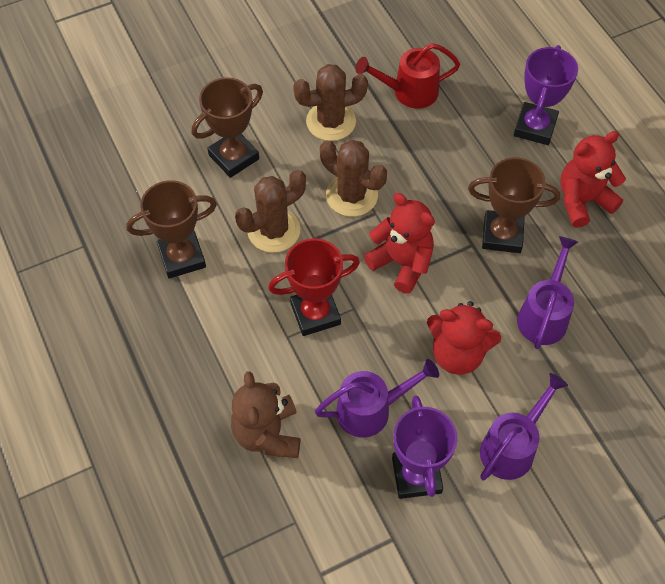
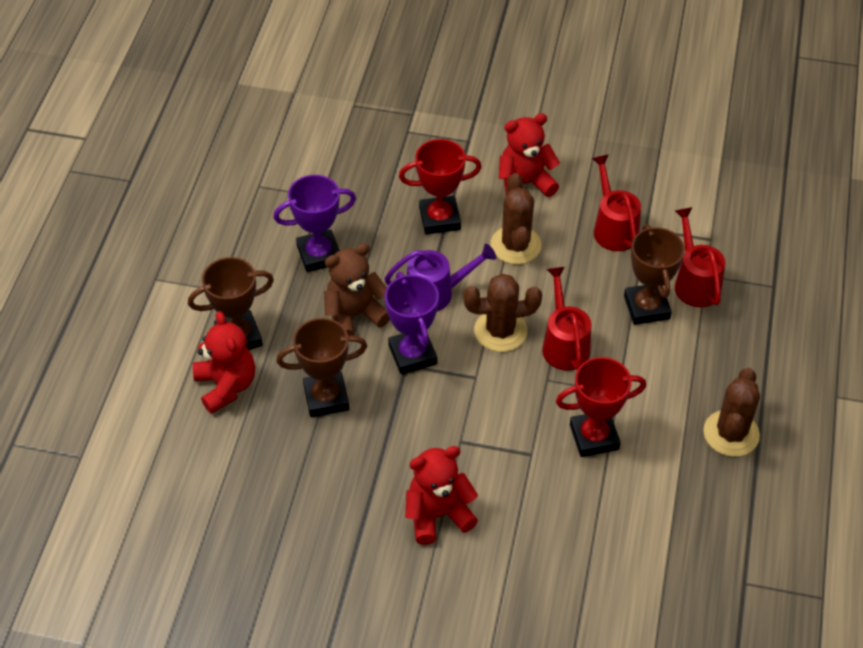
purple watering can: [315,359,439,438] [480,373,568,480] [517,236,578,349] = 3 -> [384,244,496,311] = 1
red trophy: [268,239,360,336] = 1 -> [399,139,482,234] [556,357,646,457] = 2
red watering can: [355,43,460,109] = 1 -> [542,267,591,371] [592,154,641,251] [675,207,725,307] = 3

